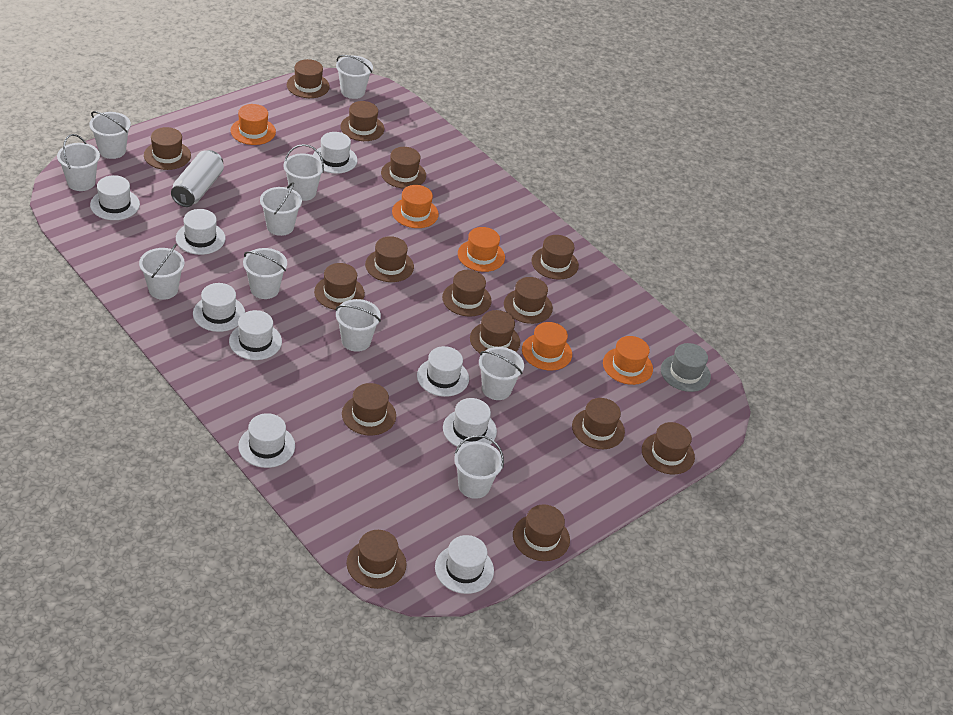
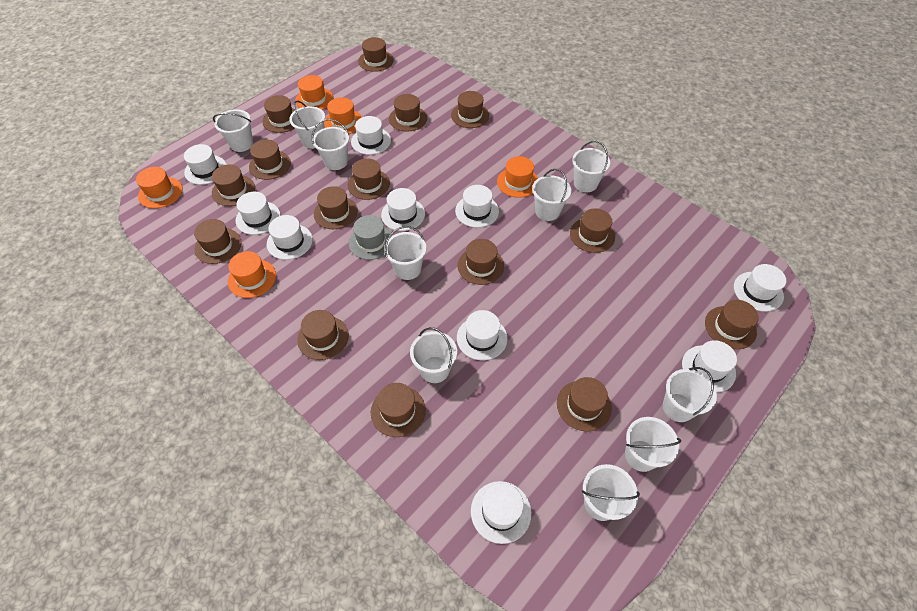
white can: [171,150,224,207] = 1 -> none = 0
white hat: [90,175,140,220] [176,209,226,255] [193,283,245,332] [229,310,282,360] [238,413,295,468] [313,132,357,174] [417,346,469,397] [435,535,494,594] [443,398,497,448] = 9 -> [184,144,227,185] [236,192,280,235] [267,215,313,260] [351,116,391,155] [381,188,425,231] [455,185,499,228] [457,310,508,360] [471,481,531,544] [682,340,737,393] [734,264,786,312] = 10

